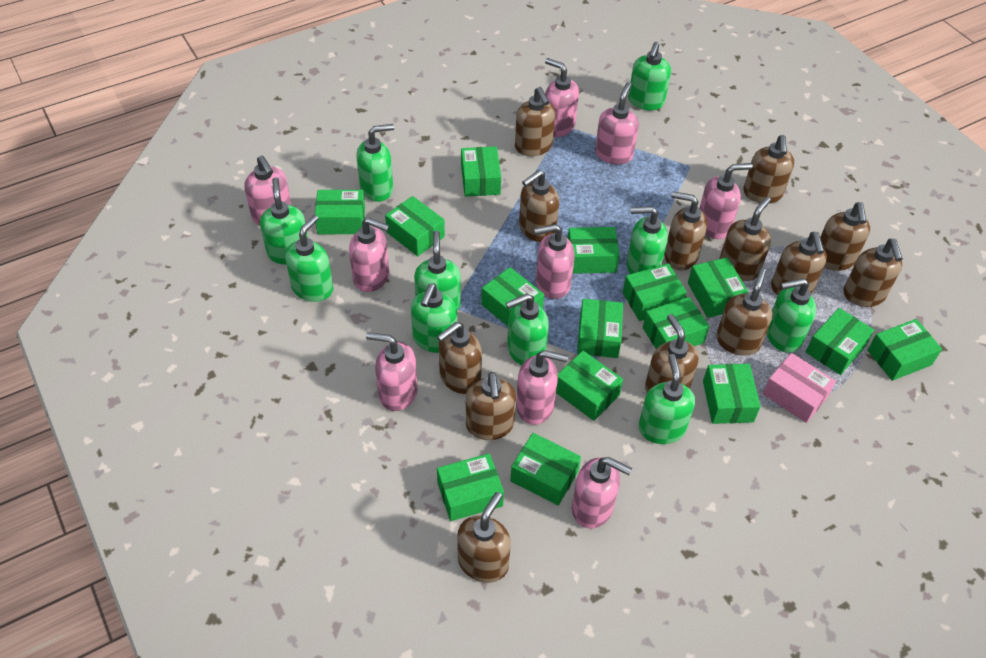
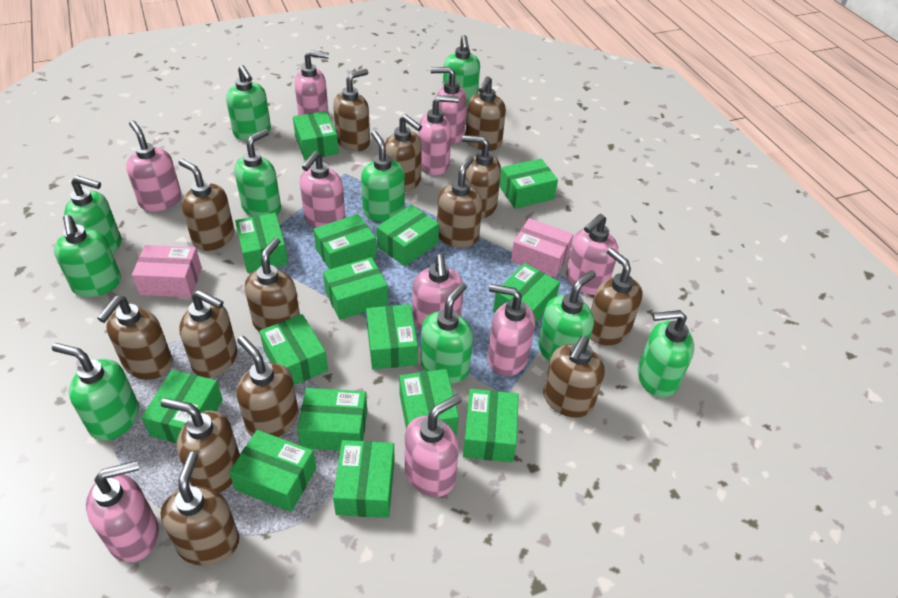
brown soap dispenser: [437,322,482,394] [457,492,511,583] [466,372,516,440] [515,87,555,156] [519,170,559,242] [645,314,699,393] [664,191,707,270] [716,268,772,356] [719,197,771,281] [743,135,794,203] [771,232,827,295] [820,202,870,271] [843,239,903,307] = 13 -> [97,296,173,380] [160,452,239,566] [161,398,240,493] [178,159,234,251] [179,290,237,378] [236,336,299,437] [245,238,300,331] [333,69,370,151] [385,115,422,192] [437,156,482,248] [462,135,501,218] [465,76,506,151] [543,336,605,418] [590,248,642,345] = 14
pink box: [763,353,836,423] = 1 -> [132,245,202,297] [511,218,574,278] = 2
pink soap dispenser: [244,156,292,226] [349,217,389,292] [366,332,417,411] [516,350,568,425] [534,224,575,299] [545,58,579,137] [572,457,632,529] [595,82,639,165] [699,163,753,239] = 9 -> [86,461,159,562] [126,120,182,212] [295,50,329,115] [300,151,345,228] [405,394,462,497] [413,254,463,330] [418,95,459,175] [431,67,467,144] [488,284,535,376] [566,214,618,295] = 10

